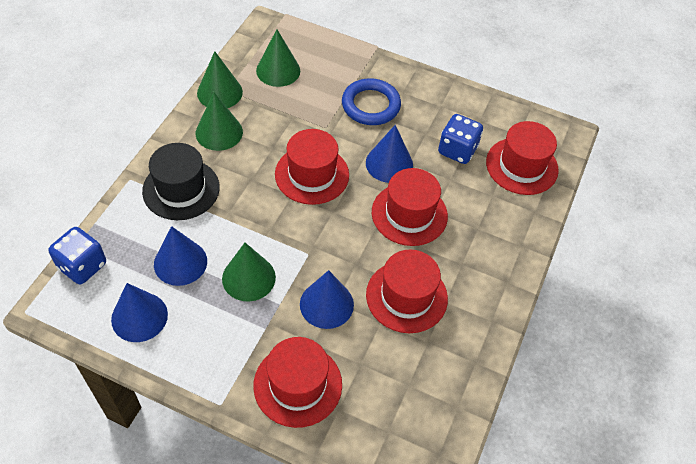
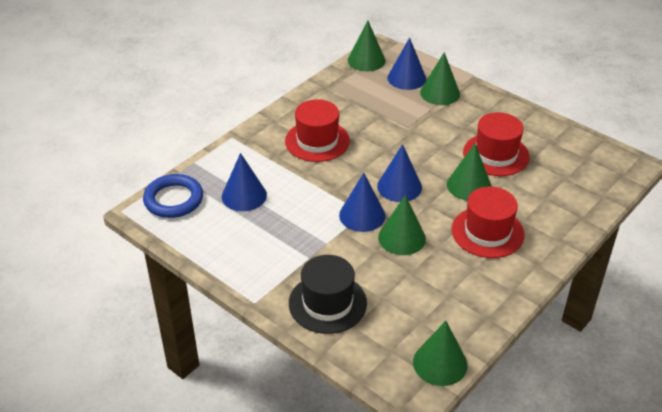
blue dice: [48,227,106,285] [438,114,483,164] = 2 -> none = 0
green cone: [196,92,243,151] [197,51,243,108] [222,243,276,302] [256,29,300,87] = 4 -> [348,21,385,71] [378,195,426,255] [413,321,467,386] [420,52,460,105] [447,144,492,201] = 5
red hat: [253,337,342,428] [275,129,349,205] [366,249,448,333] [372,168,448,246] [486,121,559,195] = 5 -> [285,99,350,162] [451,186,525,258] [463,112,530,176] = 3

